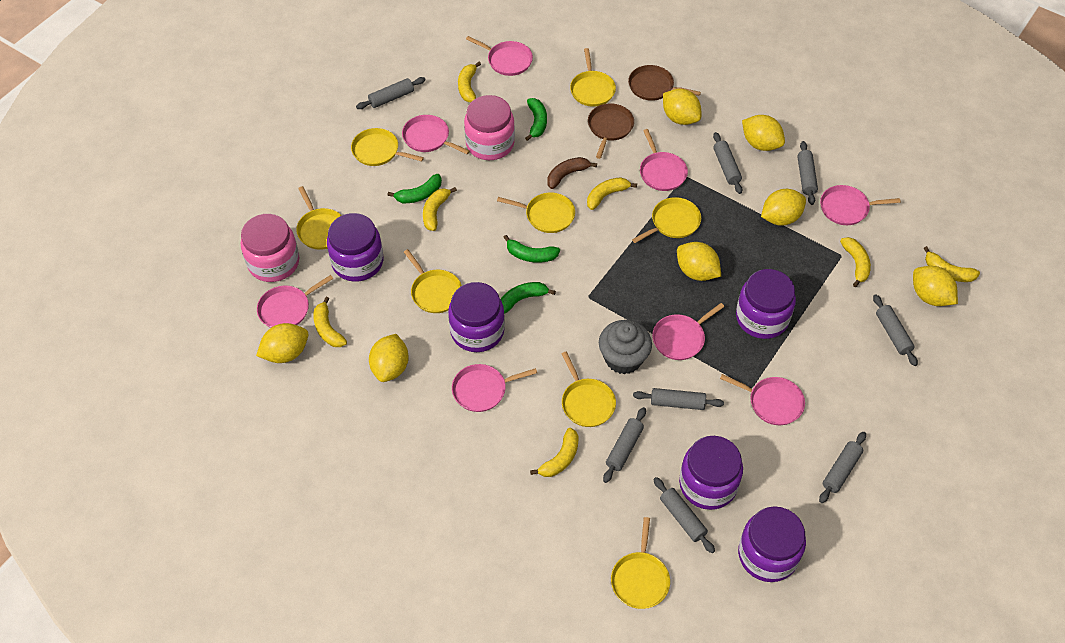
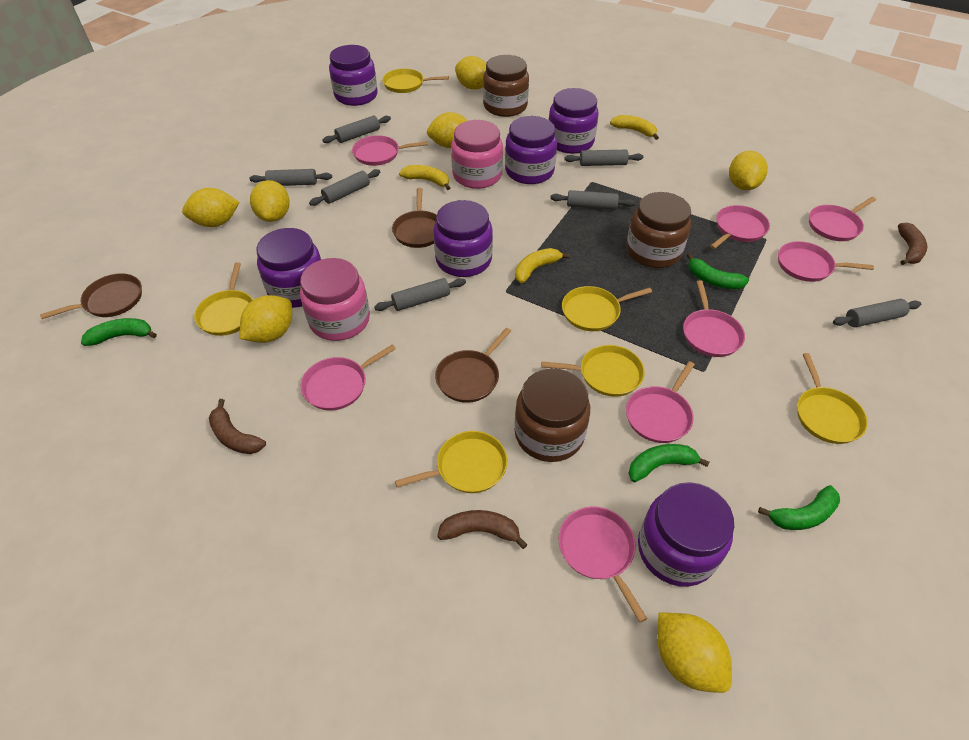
brown banana: [547,157,597,189] = 1 -> [209,399,266,454] [437,510,528,549] [898,223,927,265] = 3
brown jar: none = 0 -> [483,55,529,117] [514,368,590,462] [626,192,691,268] = 3
brown pan: [588,103,634,159] [628,65,701,101] = 2 -> [40,273,142,319] [392,188,437,248] [435,328,511,403] = 3
grey cupcake: [599,320,652,374] = 1 -> none = 0
grey rolling pin: [356,77,425,109] [603,407,646,483] [633,388,724,410] [653,477,715,553] [713,132,742,194] [797,141,818,205] [819,432,866,503] [873,295,918,366] = 8 -> [250,169,332,186] [309,169,380,206] [323,116,391,143] [374,278,466,311] [550,190,635,210] [564,150,643,166] [833,299,921,327] = 7
purple jar: [327,213,383,282] [448,282,505,352] [679,436,743,510] [736,269,796,339] [738,506,806,582] = 5 -> [256,228,321,308] [329,45,378,106] [433,200,493,277] [505,116,557,184] [549,88,598,154] [638,482,734,587] = 6
yellow banana: [313,297,347,347] [423,187,457,231] [458,62,481,102] [530,428,579,477] [587,177,637,210] [840,237,871,287] [924,246,980,282] = 7 -> [399,165,450,190] [515,248,570,283] [610,115,659,140] = 3
yellow pan: [296,186,342,250] [351,128,424,166] [404,249,462,313] [497,193,575,233] [562,352,616,427] [570,48,616,107] [611,517,670,609] [632,197,701,243] = 8 -> [194,262,253,336] [382,68,449,93] [395,431,507,493] [541,345,645,397] [562,286,652,331] [797,353,868,444] = 6

